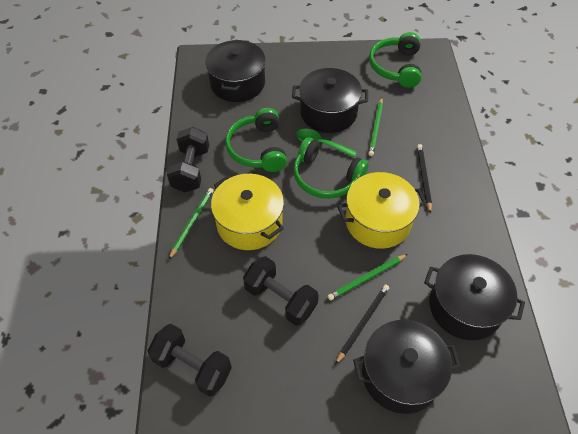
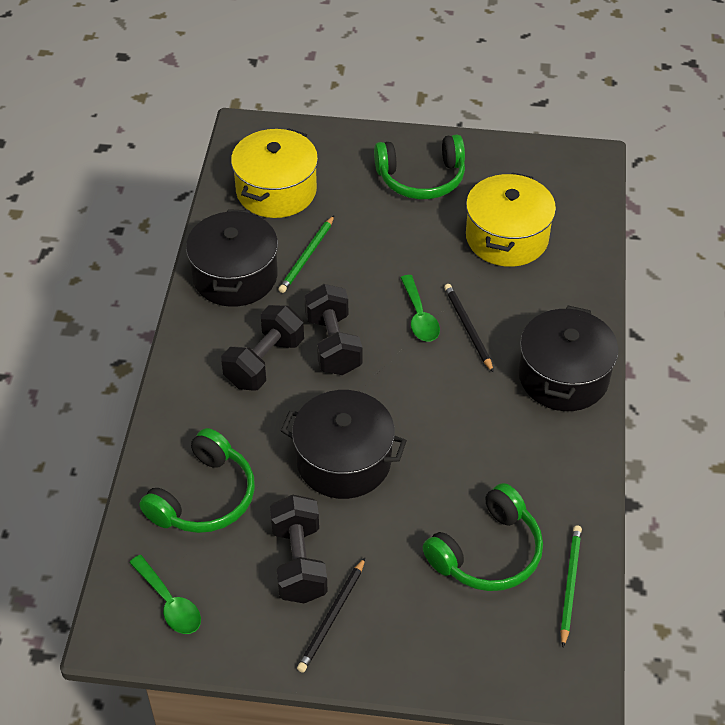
black pot: [205,40,266,102] [292,68,368,133] [353,320,461,414] [424,254,525,340] = 4 -> [186,209,278,307] [281,390,407,499] [519,306,619,411] = 3
green pencil: [169,188,214,259] [328,254,408,301] [368,98,383,156] = 3 -> [278,216,334,293] [560,525,582,647] = 2
green spoon: [296,129,357,157] = 1 -> [129,555,201,634] [400,275,440,342] = 2

